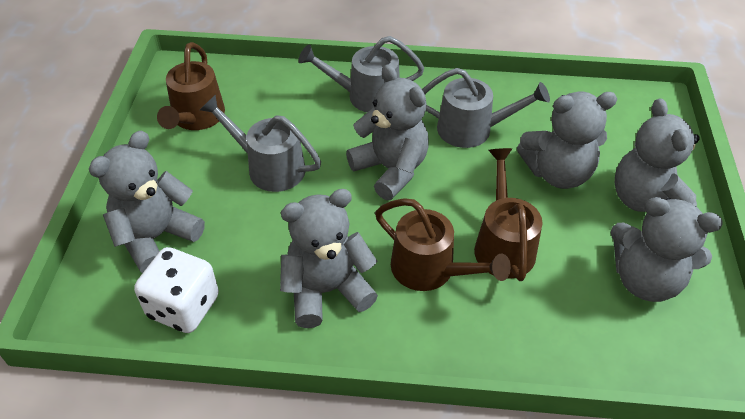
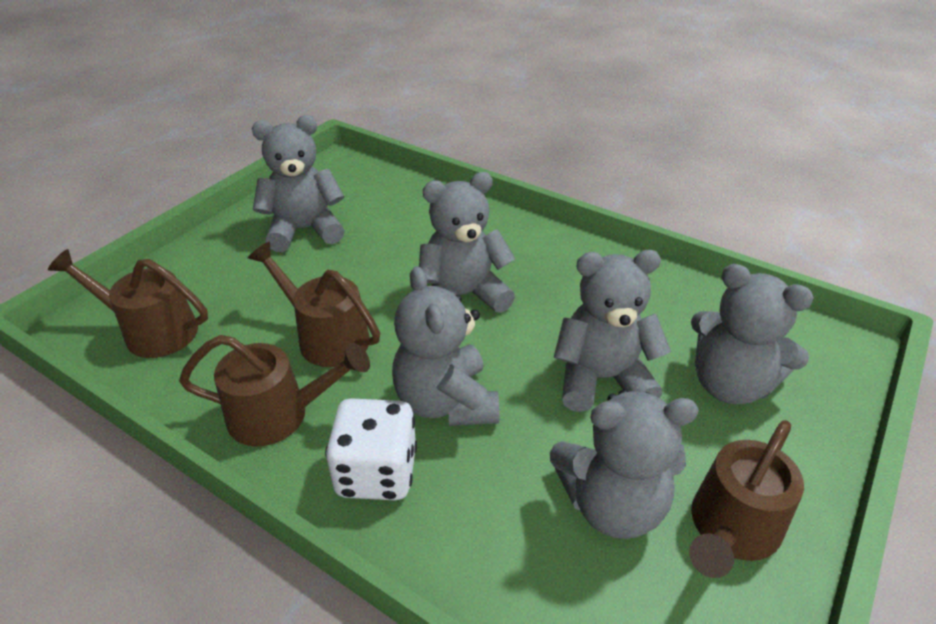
brown watering can: [157,42,225,130] [375,198,511,291] [474,148,543,281] = 3 -> [48,249,208,358] [179,335,370,447] [248,242,380,367] [689,420,804,578] = 4
grey watering can: [200,95,321,192] [298,36,424,112] [422,68,550,148] = 3 -> none = 0

